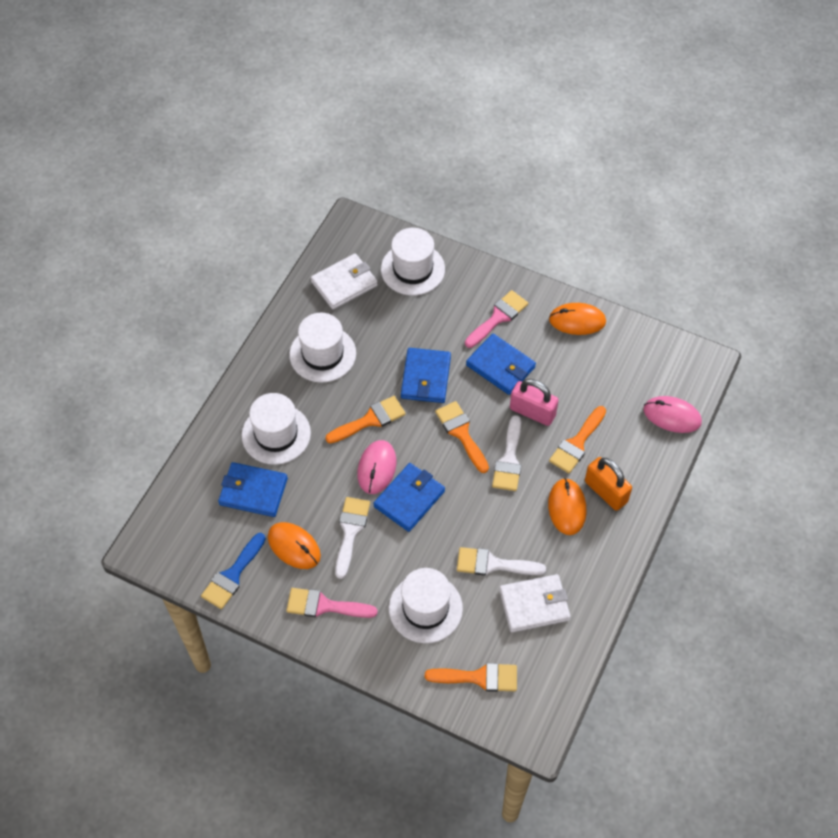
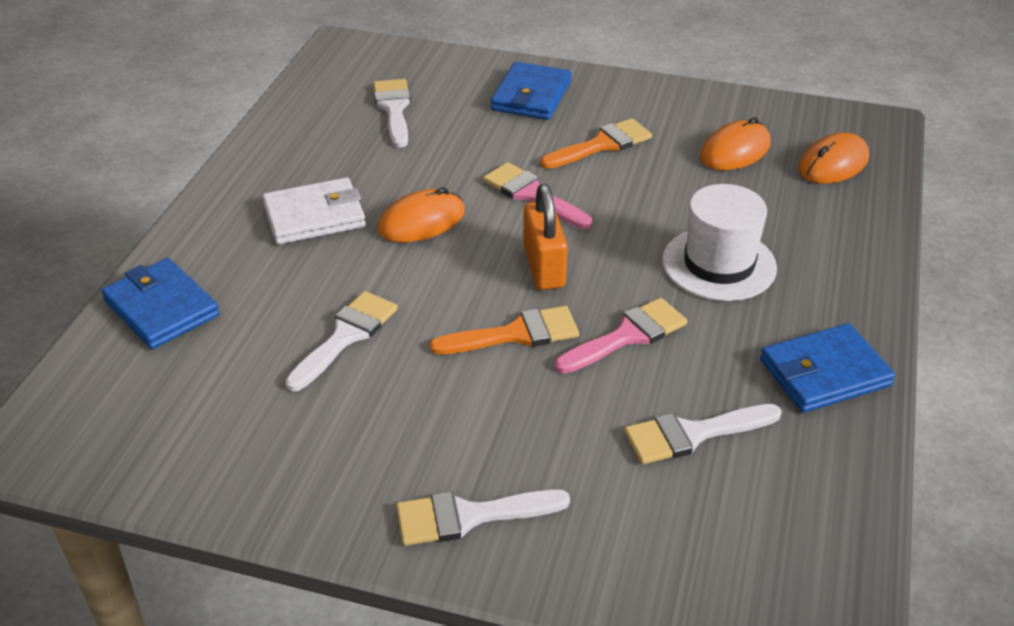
blue brush: [201,533,266,609] = 1 -> none = 0
blue wallet: [218,462,288,517] [373,463,445,532] [401,348,451,403] [466,334,536,395] = 4 -> [101,258,220,349] [491,62,571,120] [760,323,895,413] = 3
orange brush: [325,396,406,443] [425,663,517,692] [435,401,489,473] [549,406,606,473] = 4 -> [429,306,579,354] [540,118,652,169] = 2
pink mouse: [357,440,396,494] [644,396,702,433] = 2 -> none = 0
pink padlock: [510,379,559,426] = 1 -> none = 0
white brush: [335,497,370,579] [457,547,546,576] [492,415,521,491] = 3 -> [285,291,398,392] [373,79,411,148] [396,489,570,546] [624,404,782,464] = 4
white hat: [242,393,311,465] [289,313,356,383] [381,228,445,296] [389,568,463,643] = 4 -> [662,184,777,301] = 1
white wallet: [311,253,378,309] [499,574,571,632] = 2 -> [262,177,366,244] = 1

